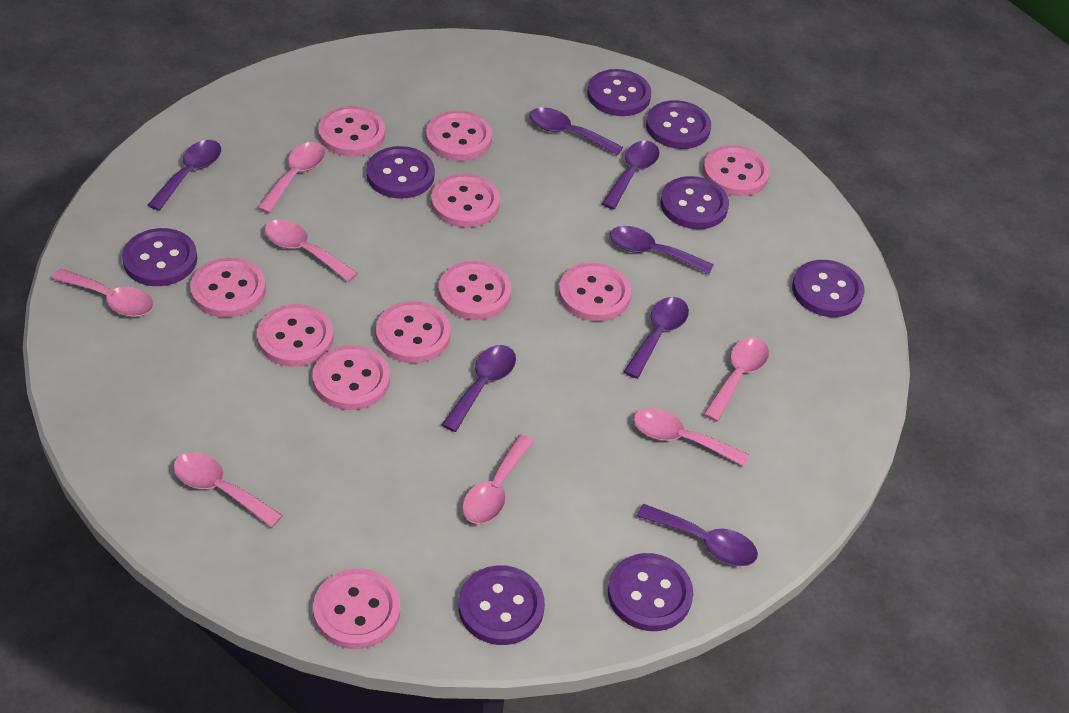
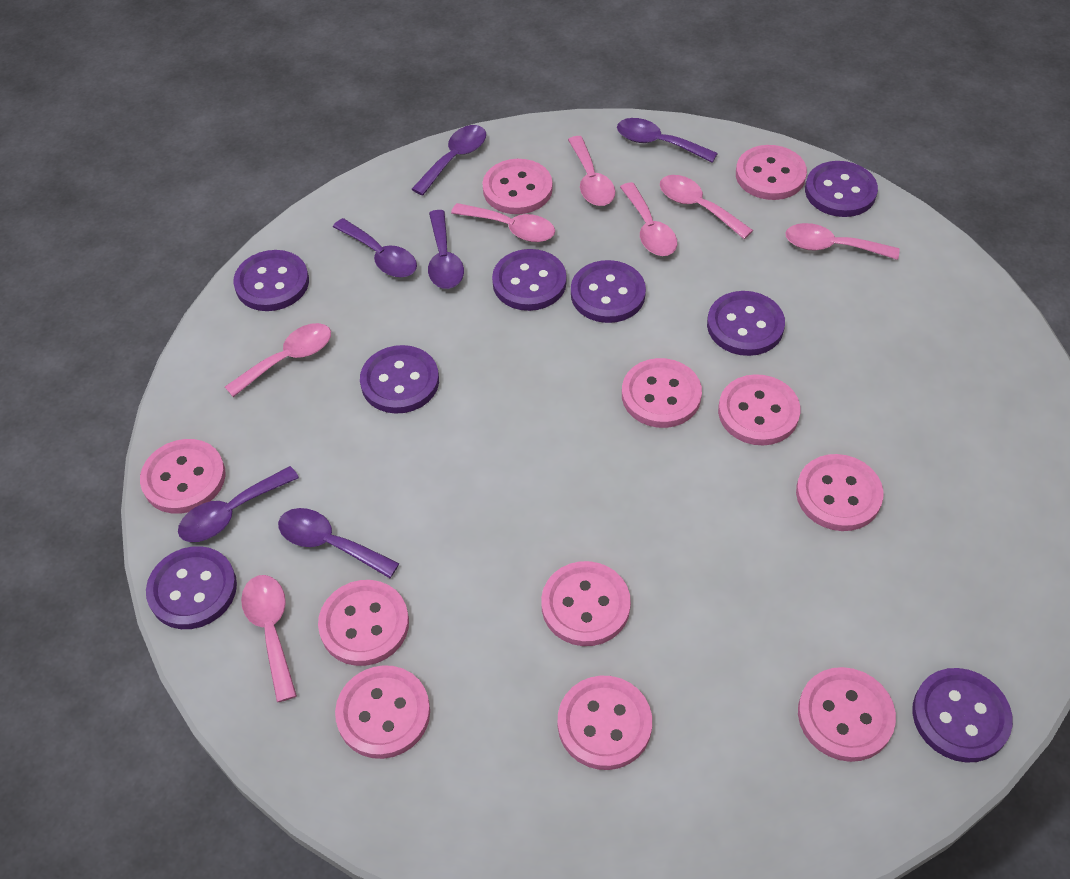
purple spoon: [148,140,221,211] [442,345,516,432] [529,107,623,156] [602,141,659,210] [609,226,714,274] [624,297,689,379] [637,504,758,566] = 7 -> [178,466,299,542] [278,508,399,578] [333,218,417,277] [412,125,486,196] [428,210,464,289] [617,118,718,163] = 6

